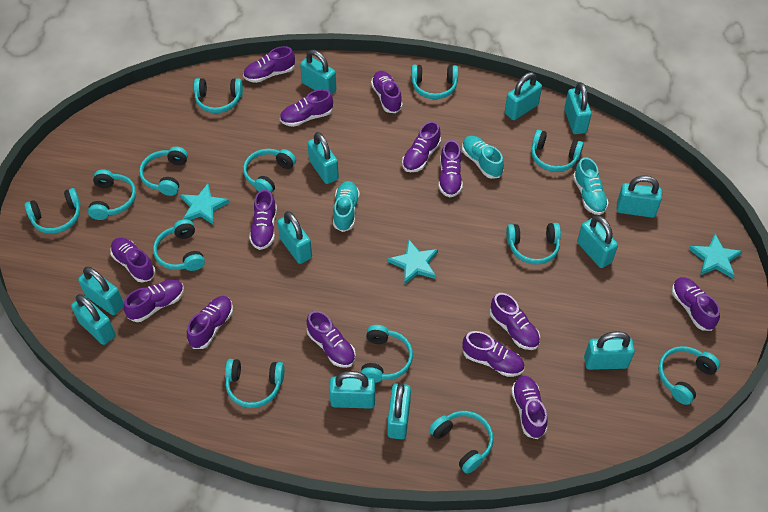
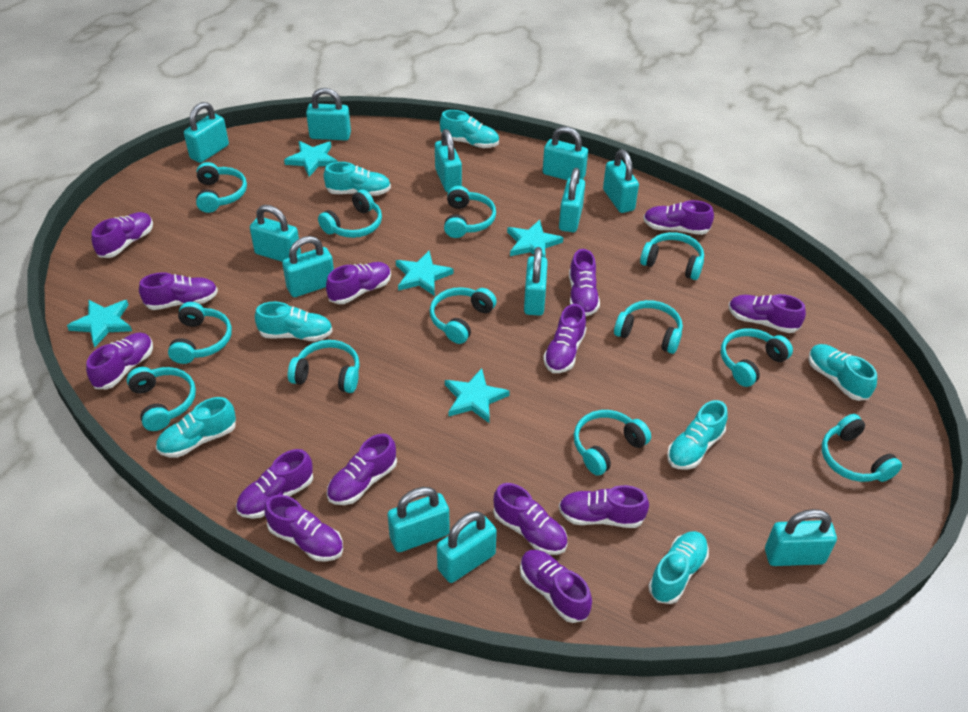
turquoise headphones: [25,188,81,234] [88,169,136,220] [139,147,188,196] [153,219,205,271] [194,78,243,113] [225,359,284,408] [243,149,296,193] [361,325,413,383] [411,65,458,99] [429,411,493,474] [506,223,561,265] [531,130,584,172] [658,346,720,405] = 13 -> [127,367,196,431] [168,302,232,364] [196,162,247,213] [288,340,360,393] [318,189,382,238] [430,287,497,344] [444,186,496,238] [574,410,651,476] [614,300,683,354] [640,232,704,280] [721,328,793,387] [822,414,902,482] = 12
turquoise shoe: [333,181,360,232] [462,136,504,179] [573,157,609,215] = 3 -> [156,397,236,458] [255,302,333,341] [324,162,391,196] [440,110,499,148] [648,531,709,604] [667,400,728,470] [808,344,877,401] = 7
turquoise star: [180,184,229,225] [388,240,438,285] [689,234,742,279] = 3 -> [67,300,132,347] [284,141,338,177] [396,251,453,296] [445,368,510,423] [507,220,563,258] = 5

